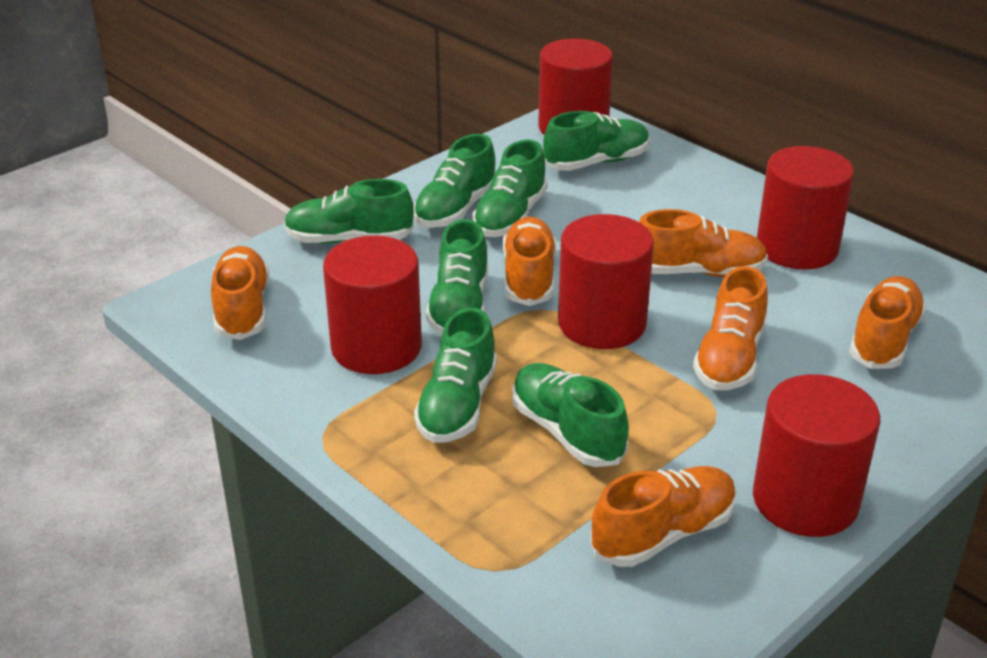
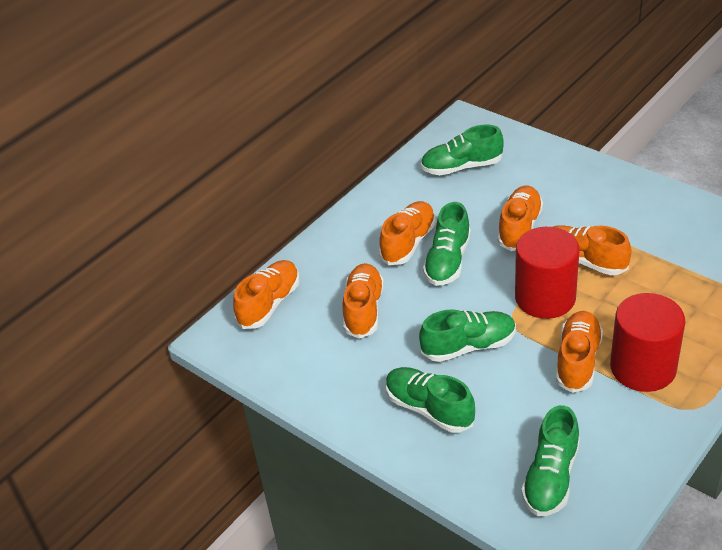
green shoe: [284,179,414,244] [414,134,496,228] [414,308,497,443] [426,219,488,335] [472,139,548,237] [512,363,629,467] [543,111,650,171] = 7 -> [386,367,475,433] [419,309,516,362] [421,125,504,175] [423,202,471,286] [521,405,580,516] = 5
red cylinder: [323,236,422,374] [538,38,613,135] [558,214,654,349] [753,374,880,537] [757,146,854,270] = 5 -> [515,227,579,319] [610,293,685,392] = 2

